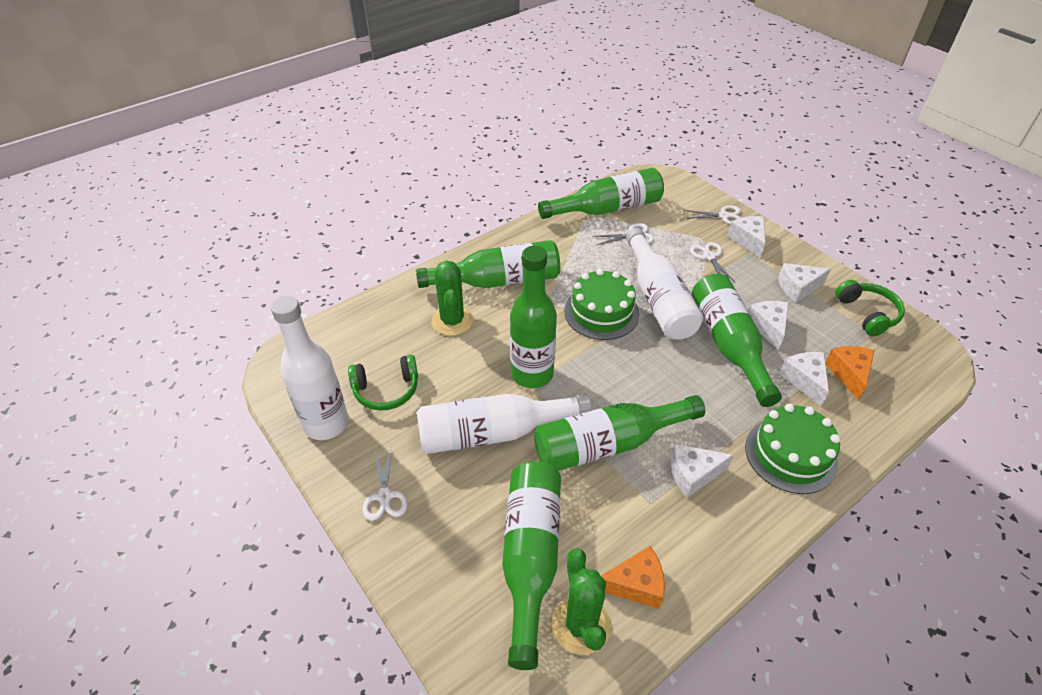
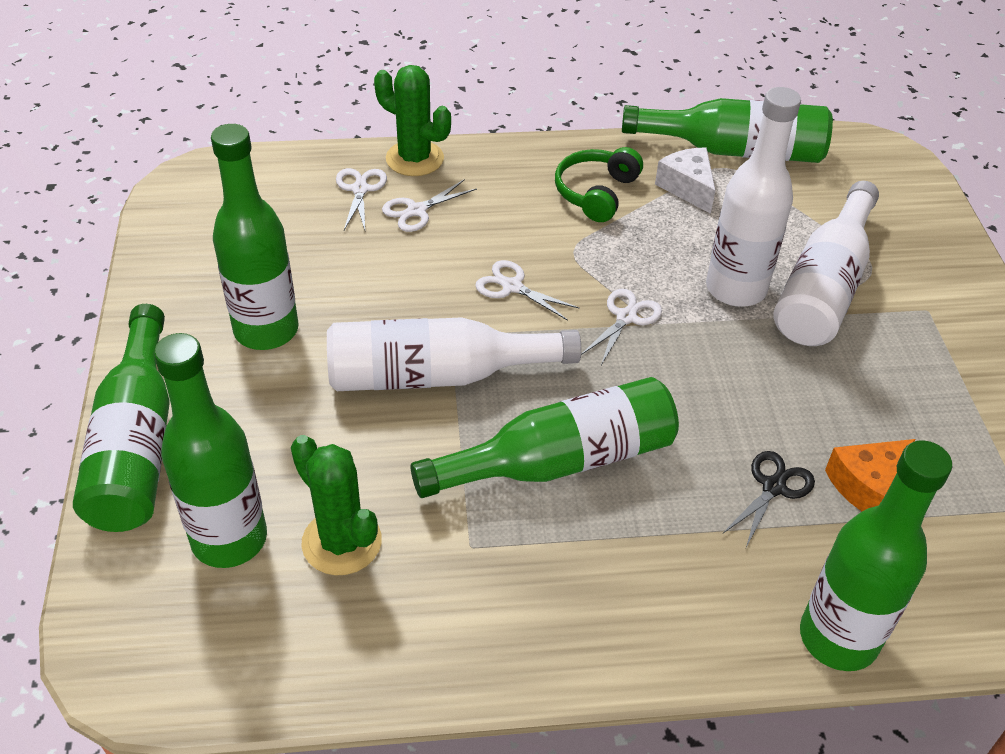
black scissors: none = 0 -> [722,451,815,547] = 1
green cake: [564,269,639,340] [745,404,841,494] = 2 -> none = 0
green headphones: [348,355,418,411] [835,280,905,336] = 2 -> [555,147,643,222] = 1
orange cheese: [601,546,665,609] [825,346,875,400] = 2 -> [825,439,916,511] = 1
white cheese: [671,444,733,498] [728,216,765,258] [748,301,789,350] [778,263,831,303] [779,352,829,406] = 5 -> [655,147,716,214] = 1

